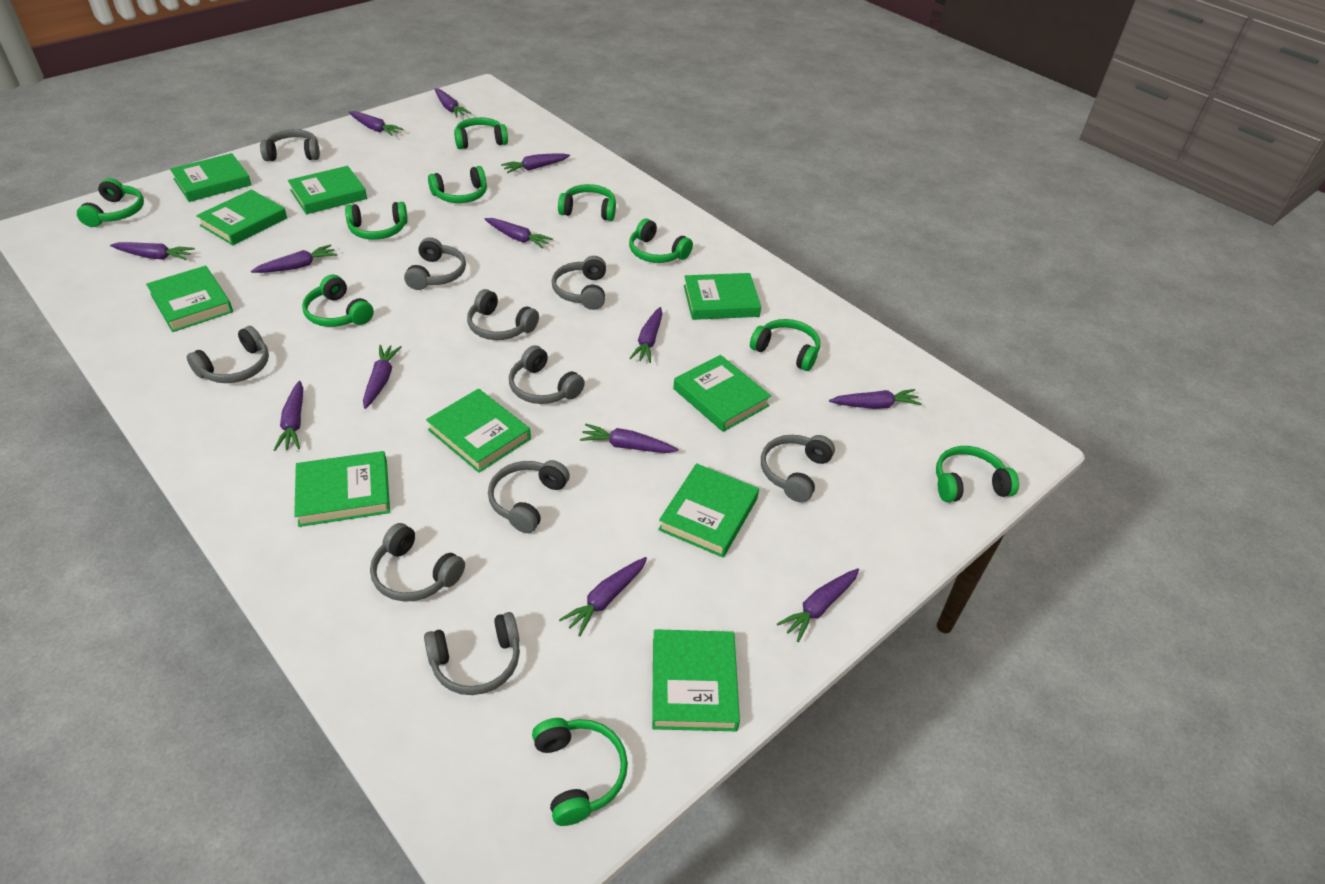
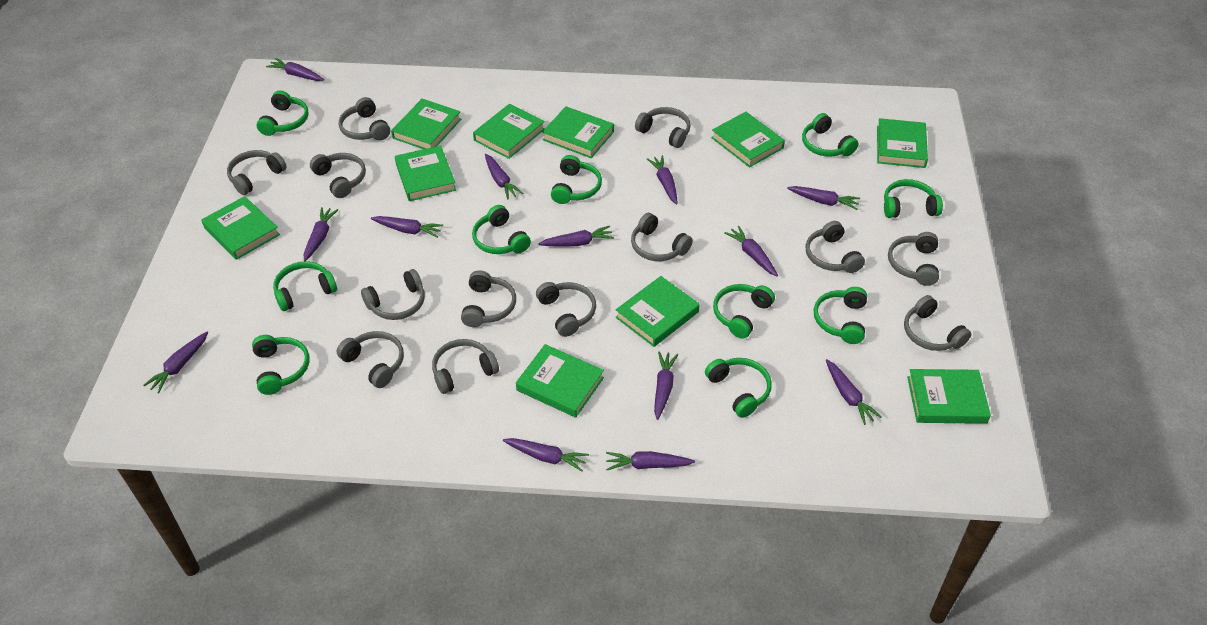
grey headphones: [187,326,269,383] [260,129,320,161] [370,523,465,602] [404,237,466,290] [424,612,520,695] [467,289,539,340] [488,460,570,533] [509,345,585,404] [552,256,606,310] [761,435,835,502] = 10 -> [227,150,287,195] [310,153,366,198] [337,331,404,388] [339,97,390,140] [361,269,425,320] [432,339,499,394] [461,270,516,327] [536,282,596,337] [631,213,693,261] [635,107,691,148] [806,221,865,273] [888,232,939,286] [904,295,971,351] = 13

